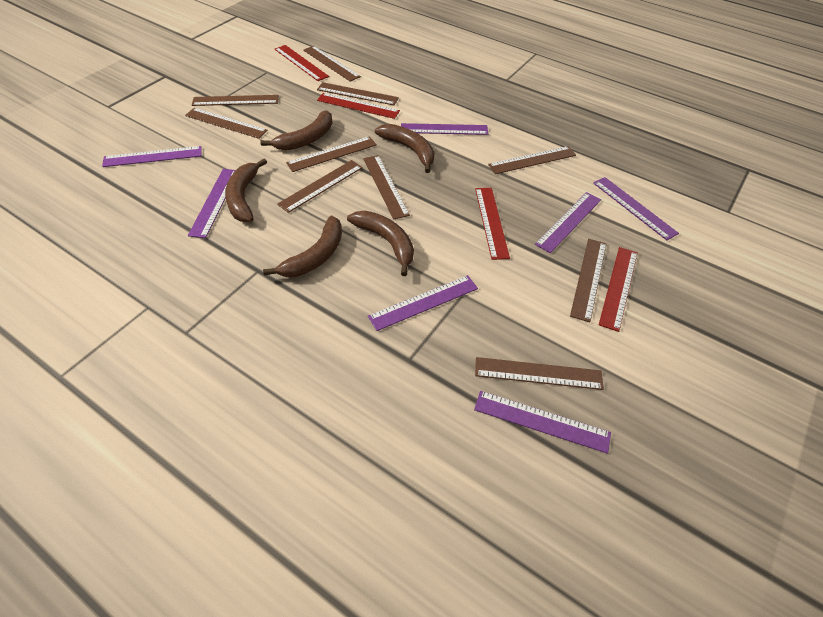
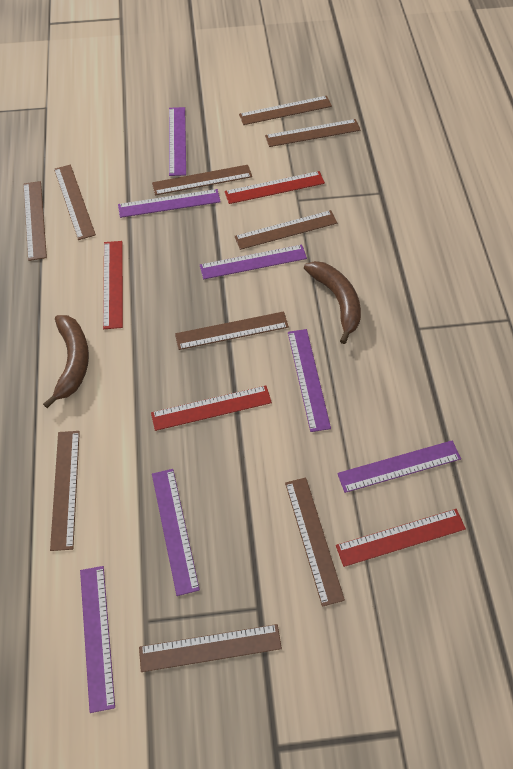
brown banana: [225,158,267,222] [260,110,333,151] [263,215,342,277] [347,211,414,276] [375,124,435,173] = 5 -> [43,315,89,408] [304,261,361,344] = 2

